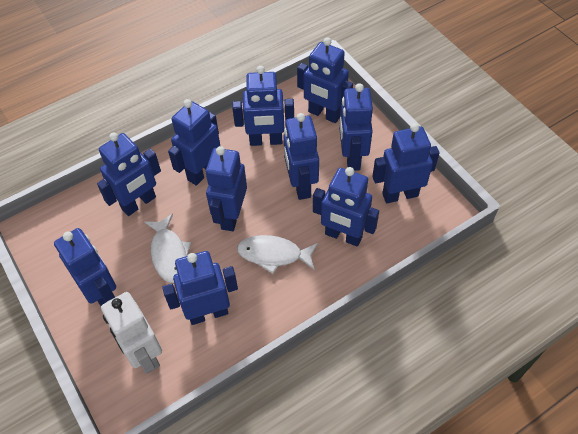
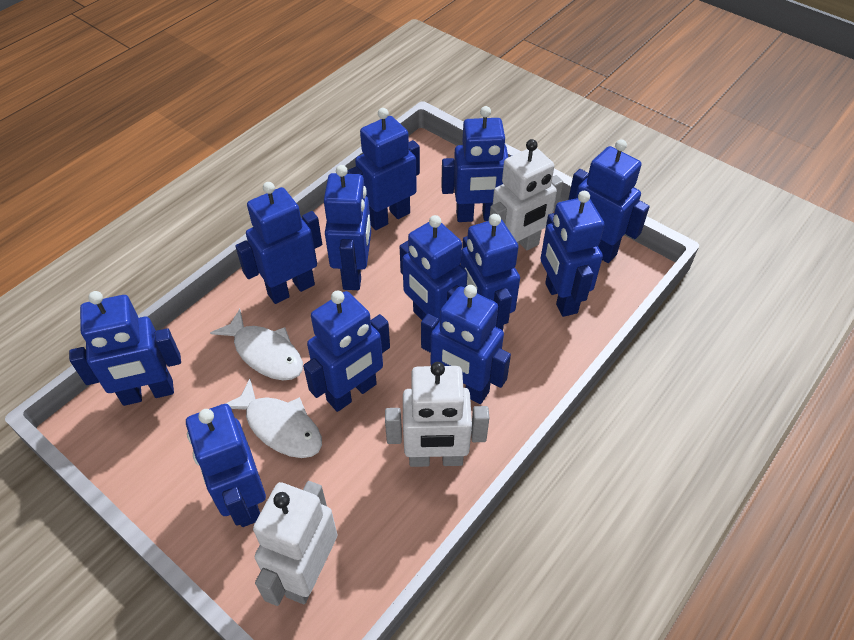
blue robot: [54,228,116,306] [97,132,161,216] [162,251,238,325] [168,99,220,186] [206,146,247,231] [232,66,294,146] [283,113,319,200] [297,38,353,123] [313,167,379,247] [339,83,373,171] [372,123,439,203] = 11 -> [69,291,181,406] [186,404,266,527] [235,182,322,304] [303,291,390,412] [324,165,371,290] [347,108,420,230] [400,215,468,322] [421,285,511,404] [441,106,511,222] [461,214,520,331] [540,191,605,317] [568,139,650,263] = 12
white robot: [101,292,162,373] = 1 -> [253,481,337,606] [385,362,489,467] [490,139,563,255] = 3

